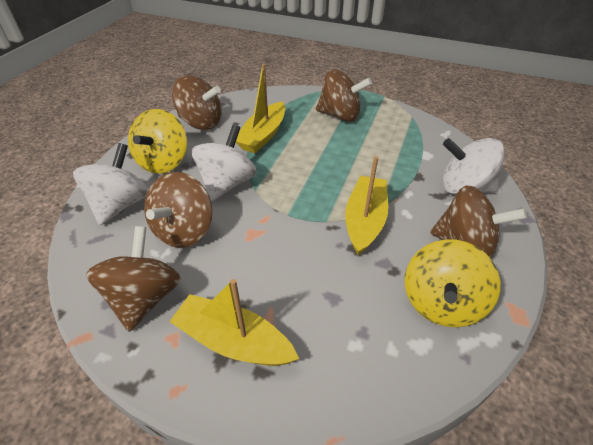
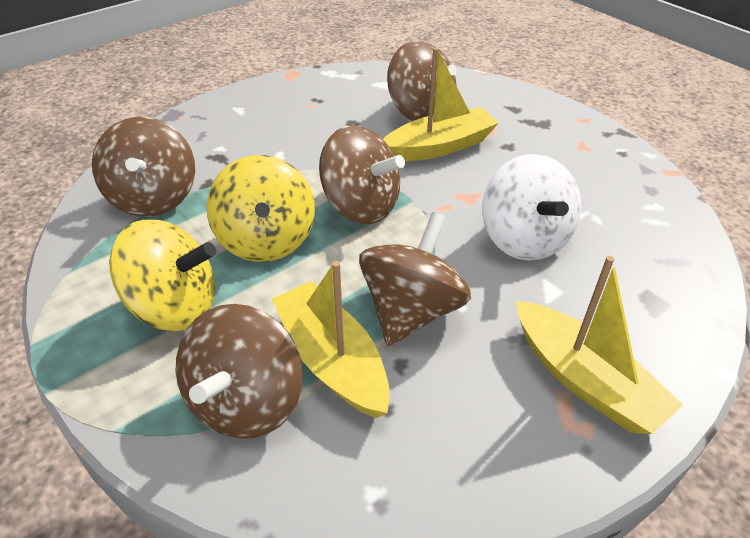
white spinning top: [73,143,148,225] [192,124,257,201] [442,138,505,195] = 3 -> [482,154,581,261] = 1

